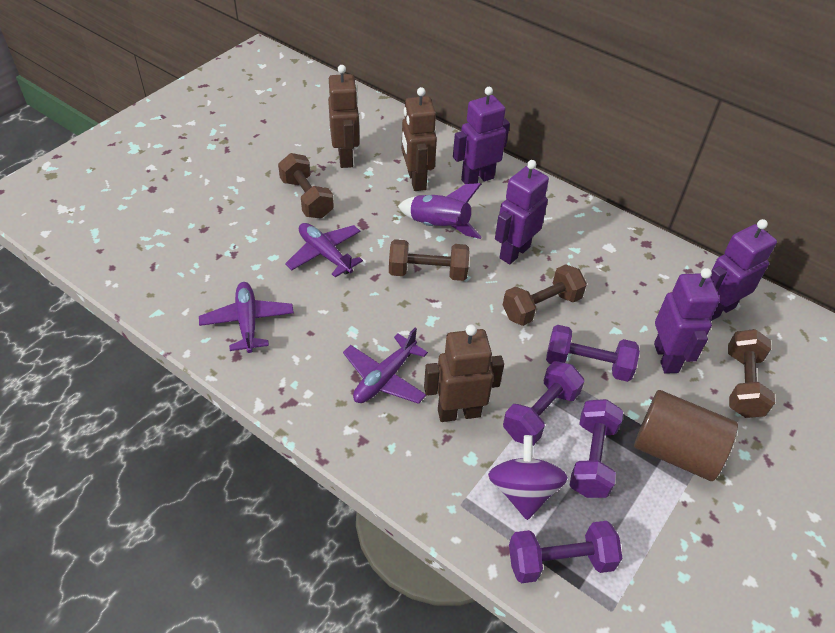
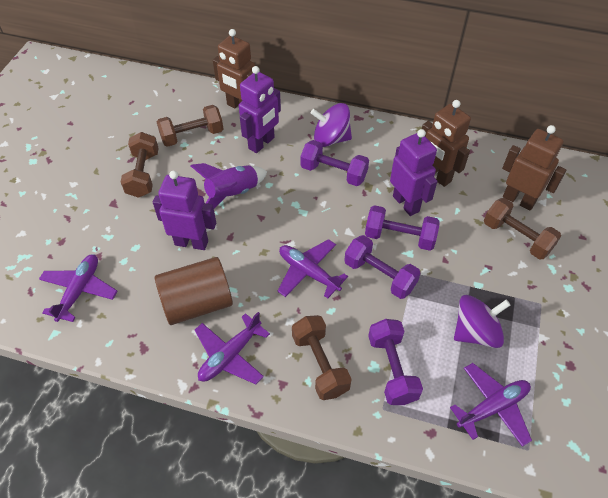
purple plane: [199,282,294,353] [285,223,363,277] [343,328,428,404] = 3 -> [39,254,118,322] [195,312,270,384] [278,239,348,298] [450,363,532,447] = 4
purple robot: [453,87,510,184] [495,160,549,264] [654,268,720,374] [710,219,777,321] = 4 -> [153,170,216,250] [239,66,281,153] [390,129,437,216] = 3
purple spinning top: [488,435,568,520] = 1 -> [311,103,352,147] [454,295,510,348] = 2

